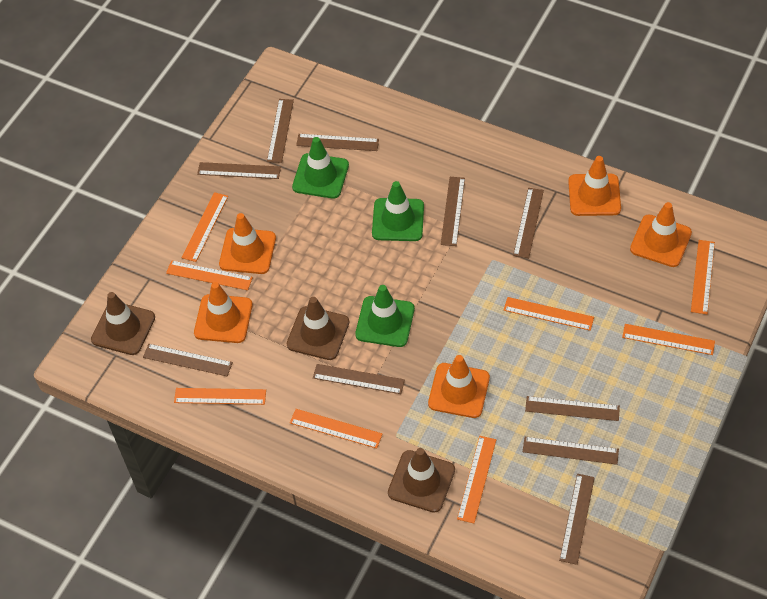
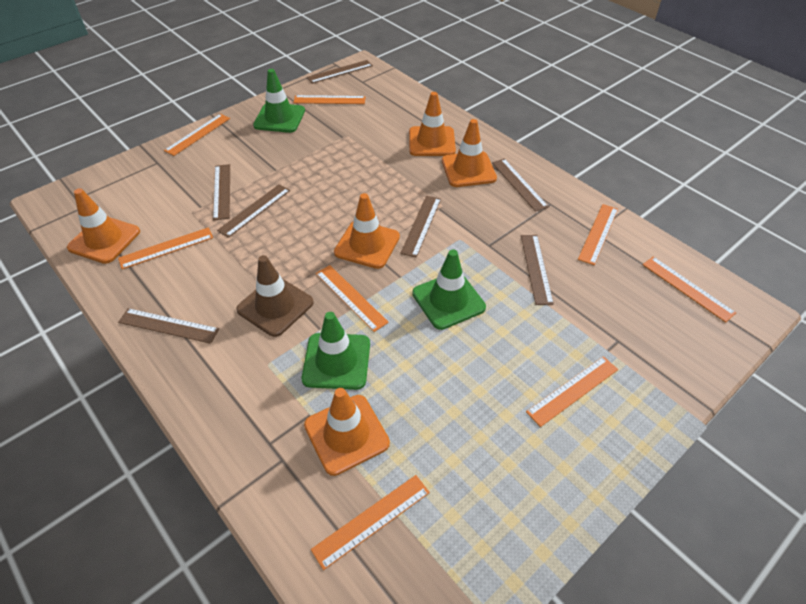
brown ruler: [143,344,233,376] [197,162,281,179] [267,99,294,163] [296,134,379,151] [313,364,405,394] [441,177,465,246] [513,188,544,258] [523,437,619,465] [525,396,620,421] [559,474,595,565] = 10 -> [118,308,219,344] [213,164,230,220] [217,184,290,238] [307,60,373,83] [400,196,441,258] [492,159,549,212] [521,235,554,305] = 7
brown traffic cone: [91,292,155,355] [287,297,349,360] [388,448,455,513] = 3 -> [236,255,314,337] = 1

